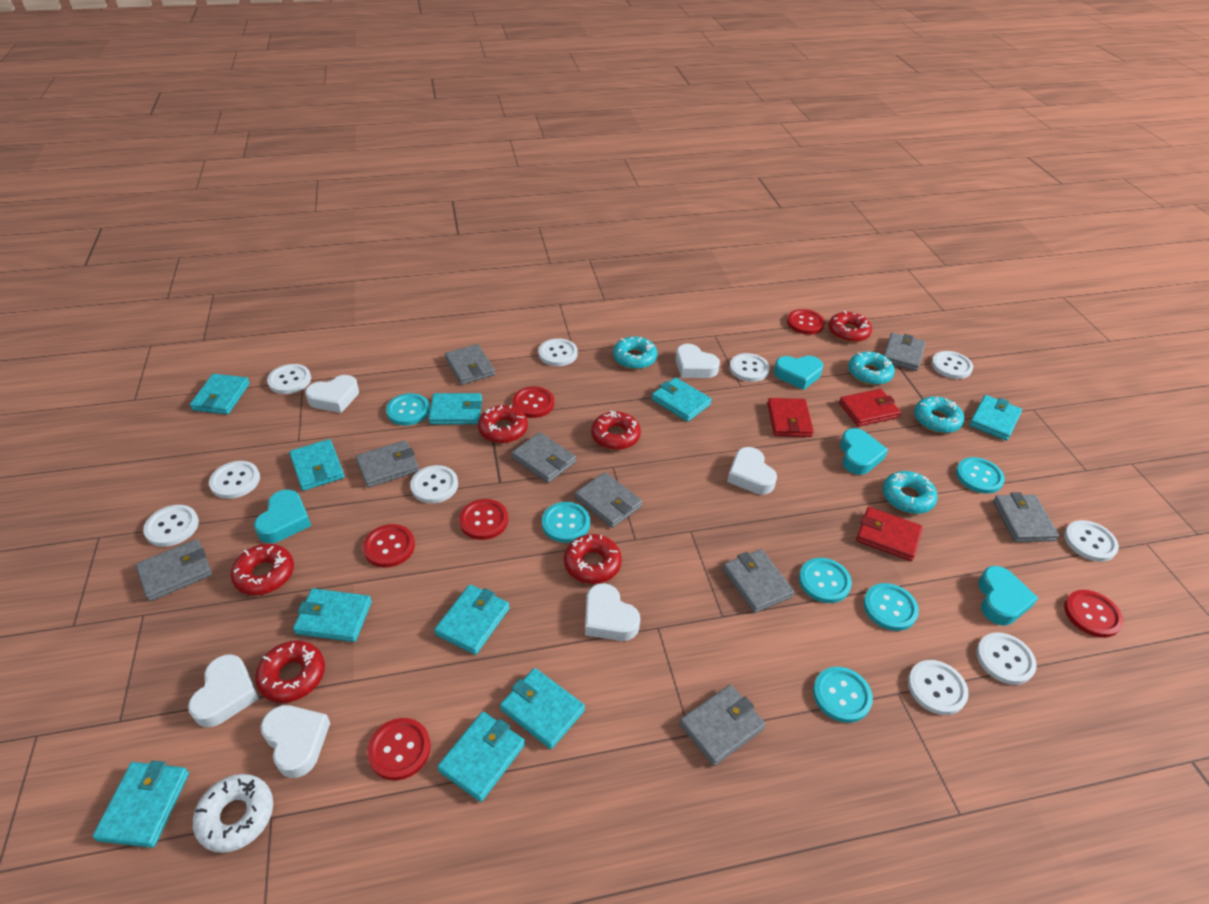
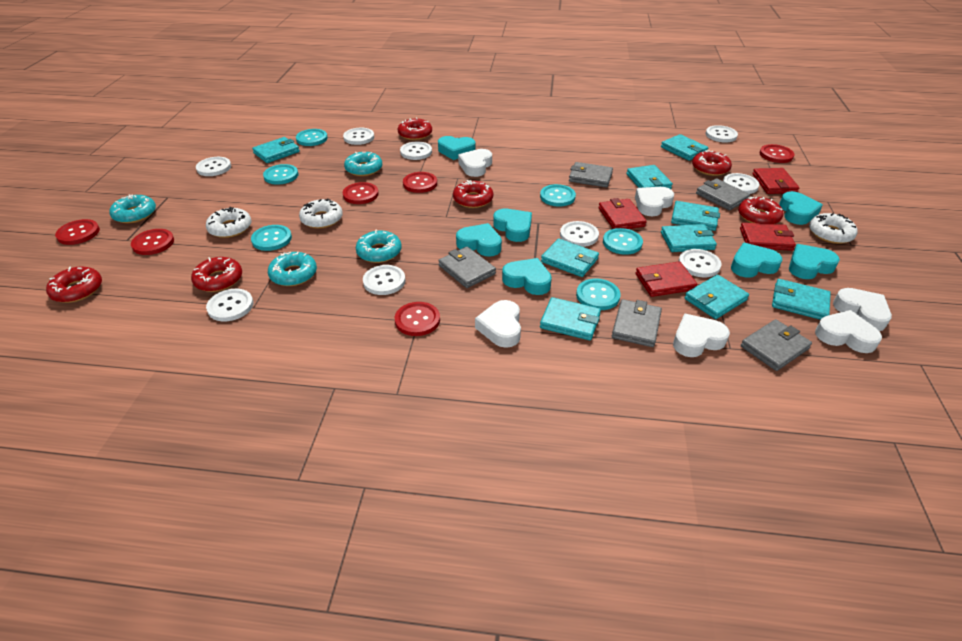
grey wallet: [136,539,212,601] [355,440,419,488] [445,344,495,385] [512,432,576,483] [575,472,642,528] [679,685,766,766] [723,549,794,613] [884,333,926,371] [993,492,1059,542] = 9 -> [438,247,496,288] [569,162,613,187] [612,299,662,347] [696,178,750,210] [741,319,812,371] = 5
red wallet: [767,398,814,437] [839,389,901,427] [856,507,923,561] = 3 -> [598,198,647,229] [636,261,697,297] [740,223,796,251] [752,168,799,194] = 4
turquoise heart: [254,490,311,543] [774,356,823,390] [840,428,888,475] [978,566,1038,626] = 4 -> [438,136,476,160] [456,223,502,257] [493,209,532,242] [502,258,552,295] [731,243,782,278] [779,191,823,225] [789,244,840,279] = 7
turquoise wallet: [92,760,189,848] [190,374,250,414] [289,439,344,491] [293,588,372,642] [429,393,482,425] [434,584,510,655] [437,712,525,802] [500,668,585,749] [652,377,712,422] [969,395,1022,441] = 10 -> [252,137,300,163] [540,297,601,340] [541,239,599,277] [627,165,673,189] [661,134,708,161] [661,224,717,252] [671,201,720,231] [684,275,749,319] [772,279,831,320] = 9
white button: [143,505,199,547] [209,461,260,499] [267,364,311,394] [410,465,458,503] [539,338,578,366] [729,353,770,382] [908,660,969,715] [932,351,973,379] [976,633,1037,685] [1064,520,1119,562] = 10 -> [196,157,231,176] [206,289,254,322] [343,128,374,145] [363,265,405,295] [400,142,432,160] [560,221,599,247] [678,249,722,277] [706,125,738,142] [723,173,759,194] = 9
white donut: [193,774,273,853] = 1 -> [206,207,251,238] [299,199,343,229] [809,213,858,244] = 3

